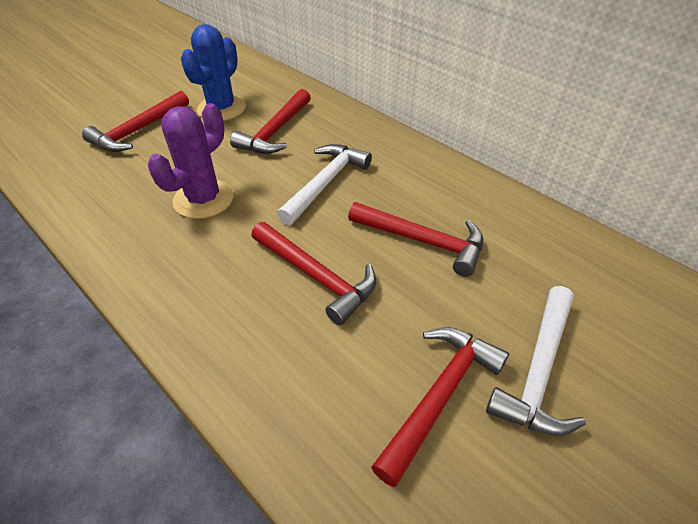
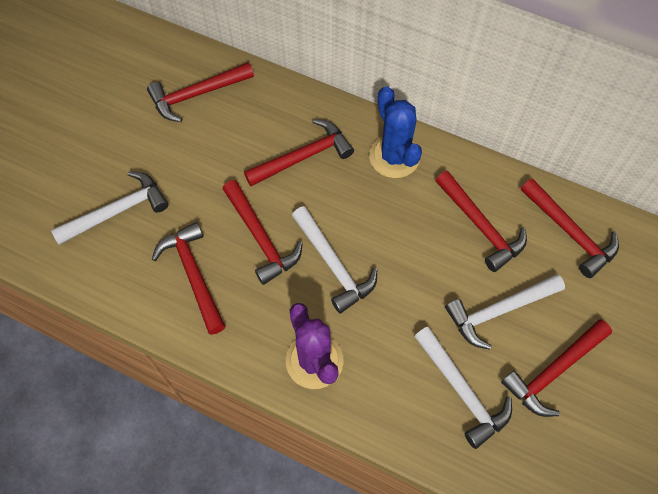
red hammer: [82,91,189,152] [230,89,311,154] [252,222,376,325] [348,202,483,277] [371,327,509,487] = 5 -> [147,62,254,122] [152,222,226,335] [223,180,303,285] [244,119,354,186] [435,171,527,272] [501,319,612,417] [521,178,619,278] = 7
white hammer: [277,144,372,225] [486,286,585,436] = 2 -> [51,171,169,245] [292,206,377,313] [414,327,512,449] [445,274,565,350] = 4

